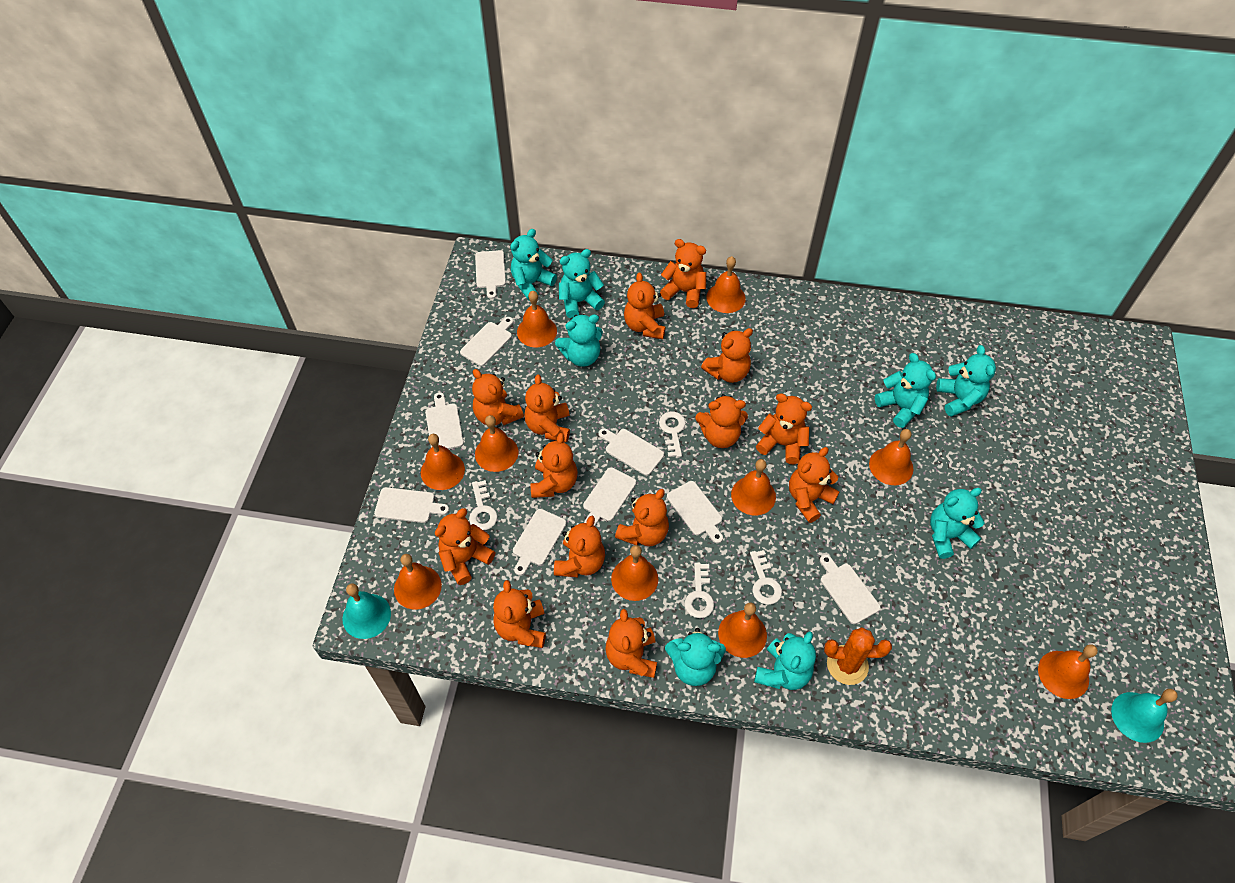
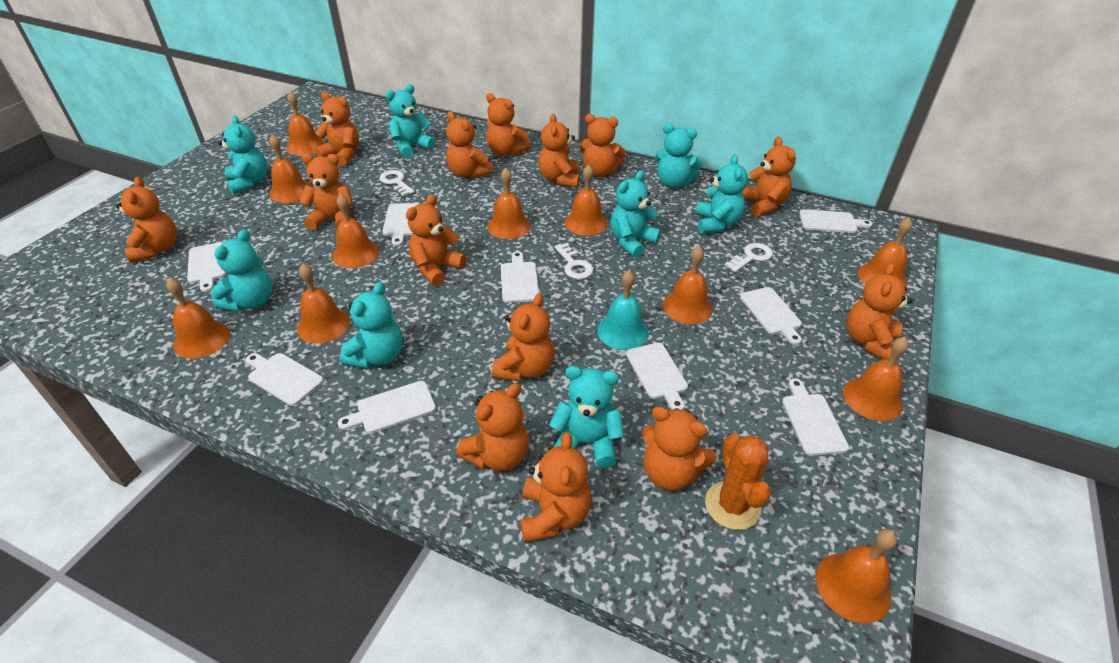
orange bell: [394,554,442,609] [421,434,465,490] [475,415,518,472] [517,291,557,347] [611,545,658,601] [706,256,746,313] [718,603,767,658] [731,459,776,515] [869,429,914,485] [1038,644,1098,699] = 10 -> [166,277,230,359] [269,134,311,203] [286,91,325,156] [297,263,350,344] [333,194,379,268] [487,168,531,239] [565,164,608,236] [663,246,713,324] [816,529,897,623] [843,337,909,421] [858,217,913,287] = 11
turquoise bell: [343,583,391,639] [1111,689,1178,743] = 2 -> [597,270,649,350] = 1
white key: [469,480,498,530] [659,411,686,457] [685,563,714,618] [750,550,782,605] = 4 -> [379,170,415,196] [554,243,594,279] [725,243,773,272] = 3

